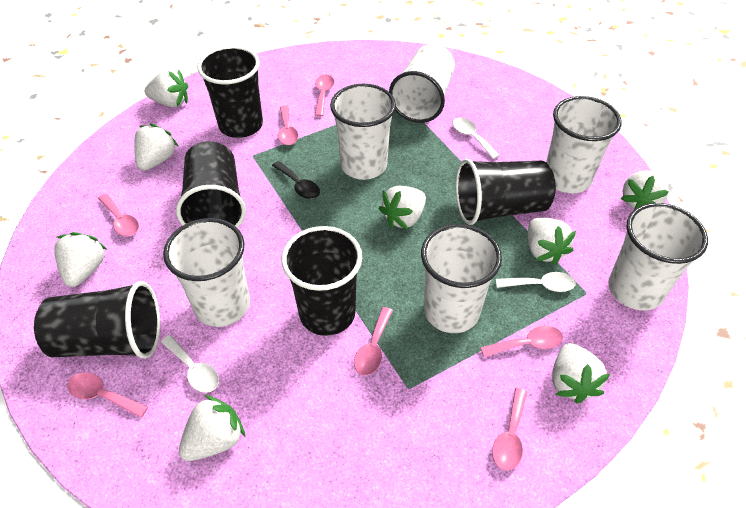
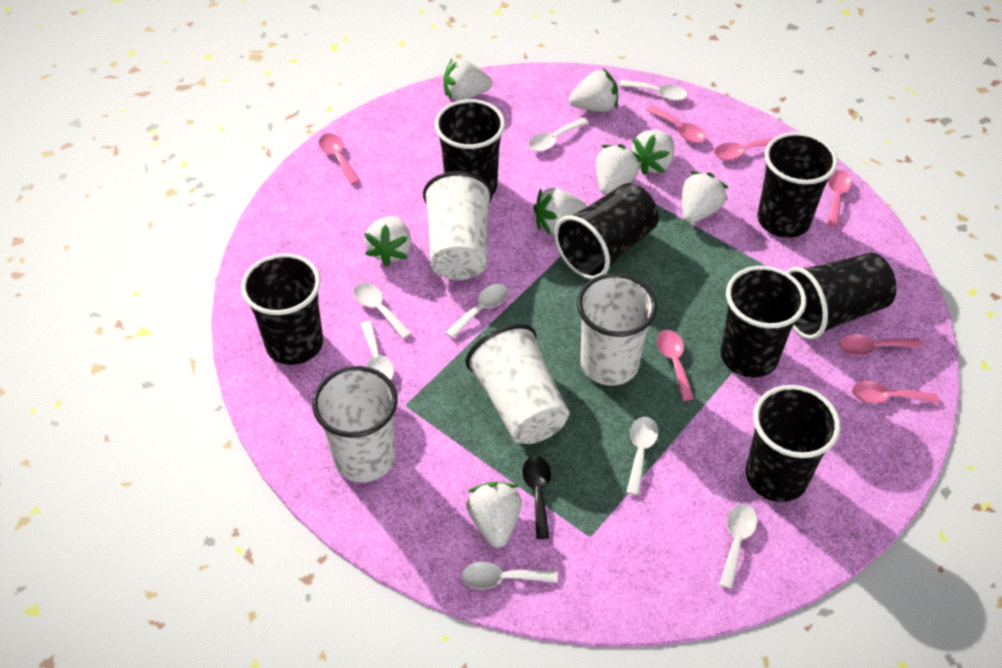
black cup: [34,281,160,359] [176,141,246,228] [197,46,263,138] [282,226,362,336] [456,159,556,225] = 5 -> [241,253,323,365] [435,99,505,194] [554,183,659,279] [720,266,806,378] [746,385,840,502] [757,132,838,238] [786,253,896,339] = 7
white cup: [163,218,250,327] [330,84,396,180] [389,44,455,123] [421,224,502,333] [546,96,622,193] [608,203,708,311] = 6 -> [312,366,397,482] [423,171,493,280] [466,324,569,444] [577,273,657,386] = 4
white spoon: [161,335,219,393] [452,117,500,159] [496,272,576,292] = 3 -> [354,283,412,339] [360,321,394,380] [445,284,508,339] [461,562,557,589] [529,118,588,152] [618,80,687,101] [626,417,658,495] [719,504,757,589] = 8

